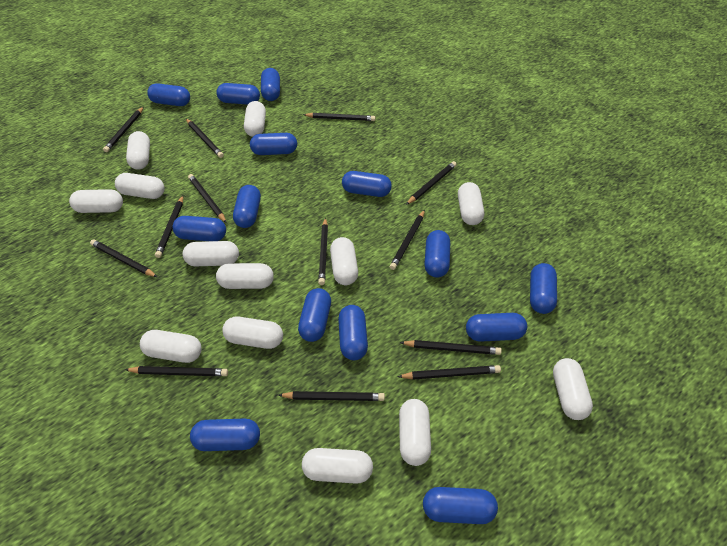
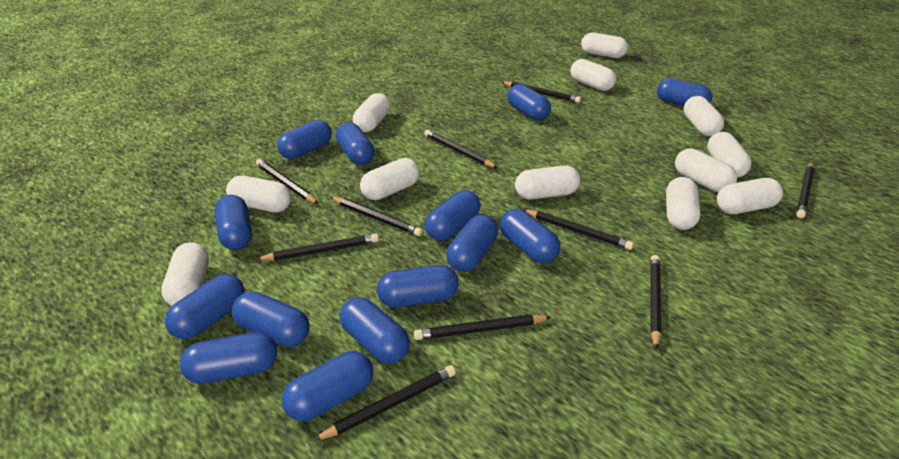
black pencil: [90,239,157,277] [103,107,143,152] [125,366,228,376] [155,196,183,258] [186,119,224,158] [188,174,226,223] [278,391,385,401] [303,113,375,121] [318,218,328,285] [390,210,425,270] [397,365,501,380] [400,340,502,355] [406,161,457,205] = 13 -> [256,159,318,204] [256,234,379,261] [313,365,456,441] [331,197,423,236] [414,315,551,340] [424,130,498,168] [501,82,581,103] [523,210,634,250] [650,255,661,350] [797,162,814,218] = 10
white capsule: [69,189,123,213] [115,173,164,199] [126,131,150,170] [140,330,202,363] [183,241,239,266] [216,263,274,289] [222,317,283,349] [244,101,266,137] [302,448,373,484] [330,237,358,285] [399,399,431,466] [458,182,484,225] [553,358,593,420] = 13 -> [161,242,209,306] [226,175,291,213] [353,93,390,132] [360,158,420,200] [515,165,580,200] [570,59,616,91] [581,33,628,58] [666,177,701,230] [675,148,737,192] [684,96,724,136] [707,132,752,178] [717,178,783,214] = 12

